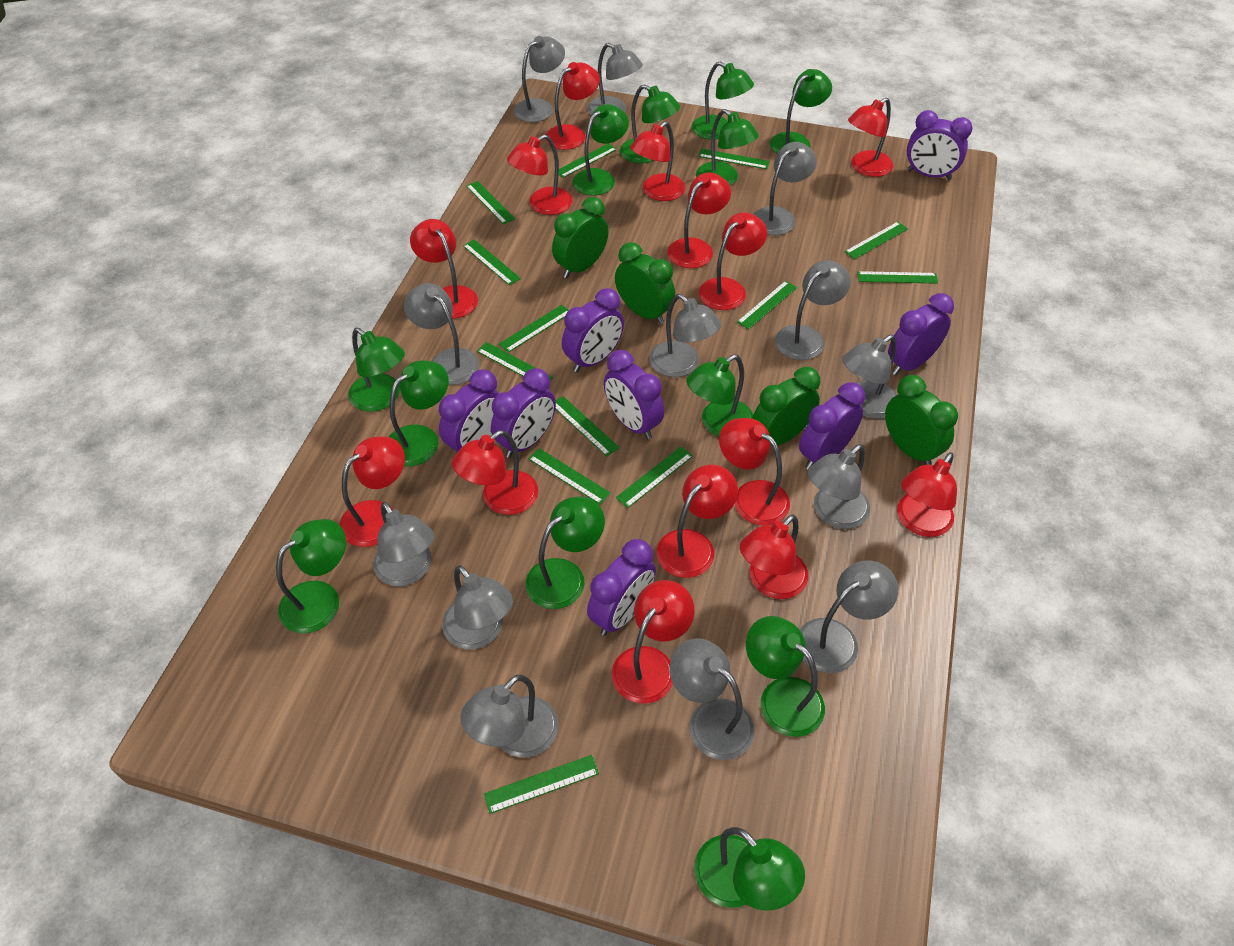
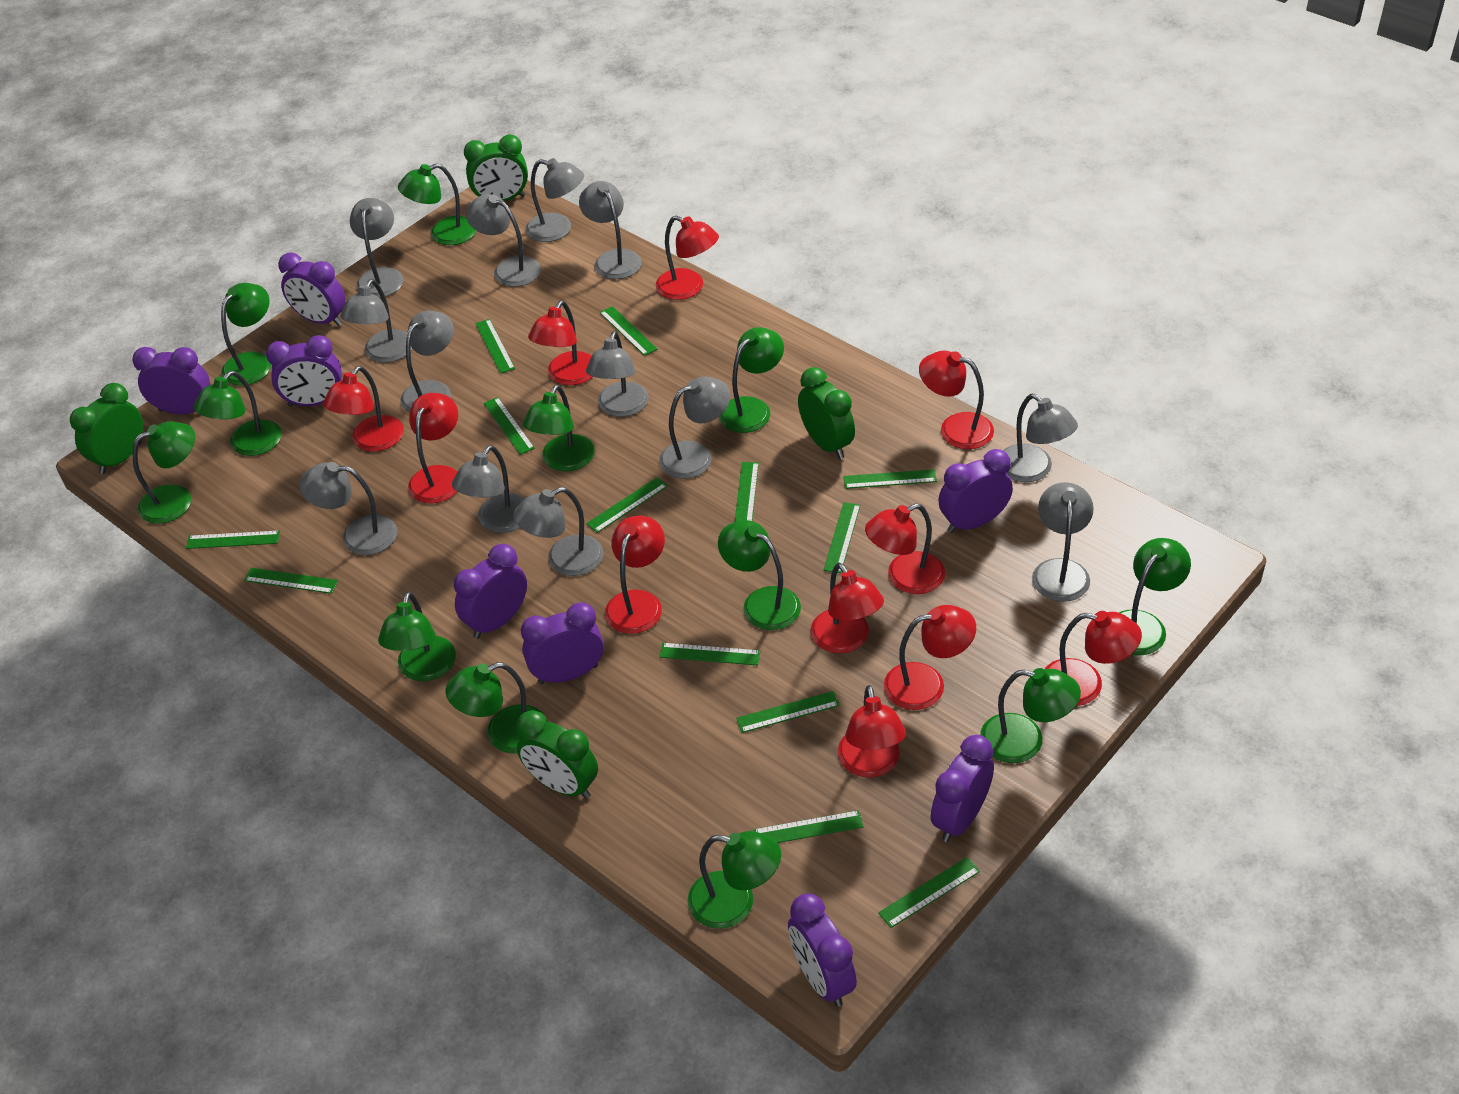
red lamp: [340,437,405,547] [410,219,478,319] [452,430,538,515] [507,134,572,215] [545,62,600,150] [612,580,695,704] [630,121,685,201] [657,465,738,578] [668,172,731,268] [699,212,767,310] [719,418,790,525] [740,514,808,599] [848,98,893,177] [897,452,957,537] = 14 -> [323,366,404,451] [408,393,458,504] [528,300,593,385] [605,515,665,634] [656,215,719,300] [810,563,884,653] [838,685,906,777] [865,503,945,594] [884,605,976,710] [919,350,994,449] [1045,611,1142,706] = 11

